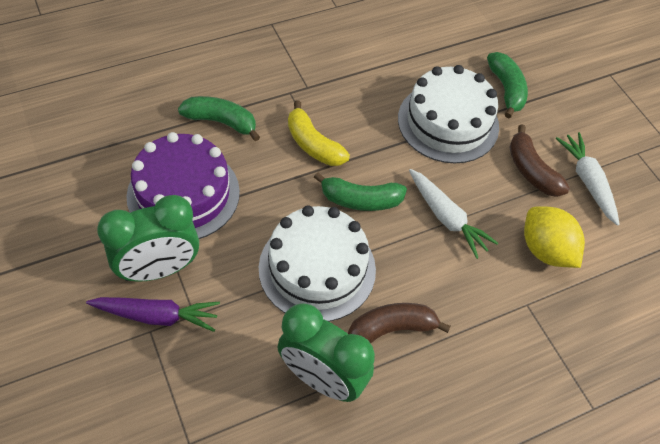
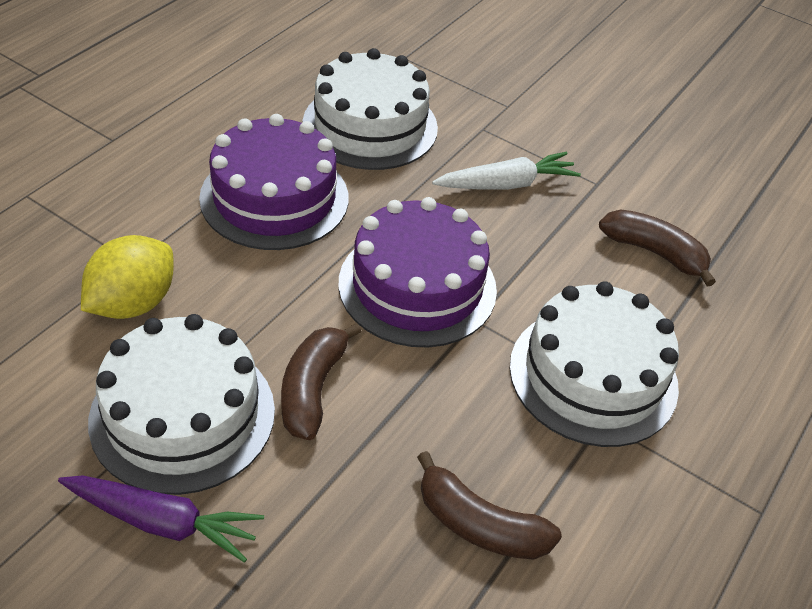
brown banana: [348,303,450,343] [509,124,570,197] = 2 -> [281,323,362,440] [417,451,562,560] [599,209,716,287] = 3
green banana: [178,96,260,141] [314,172,407,211] [487,52,528,118] = 3 -> none = 0
green clock: [97,195,199,282] [277,303,375,402] = 2 -> none = 0
purple cake: [126,132,240,239] = 1 -> [199,114,348,250] [338,197,497,347] = 2
white cake: [259,205,376,322] [398,65,499,164] = 2 -> [88,314,275,495] [303,48,438,170] [510,281,679,447] = 3
white carrot: [409,169,498,259] [556,132,620,226] = 2 -> [432,152,581,190] = 1
yellow banana: [288,101,350,166] = 1 -> none = 0

